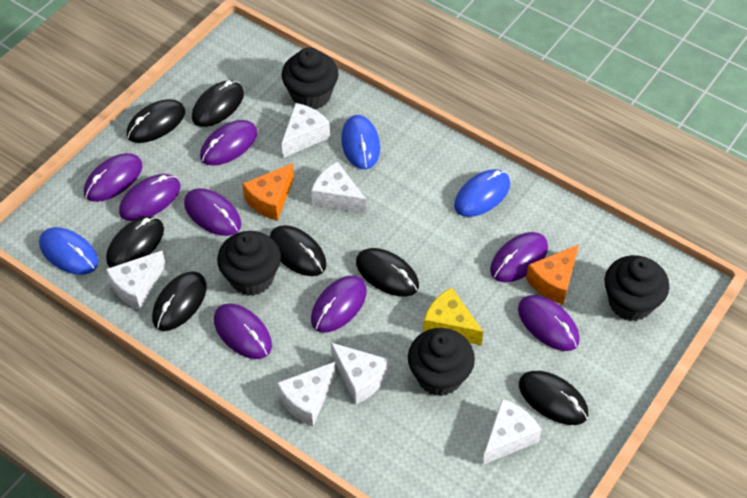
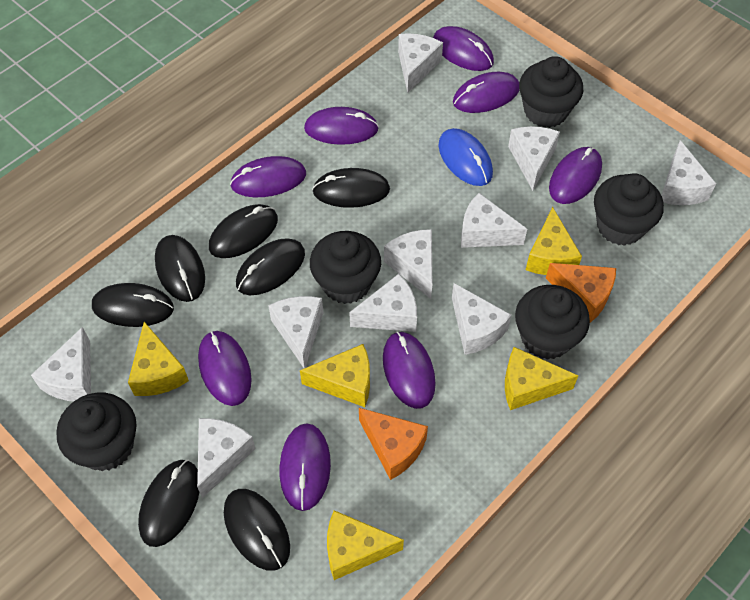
black cupcake: [217,231,281,296] [282,47,339,109] [408,328,475,396] [605,255,669,321] = 4 -> [56,393,137,471] [310,231,381,304] [515,285,590,360] [519,56,583,128] [594,173,664,246] = 5
blue mouse: [39,227,98,275] [341,115,380,169] [454,169,510,217] = 3 -> [439,128,493,186] = 1
white cheese: [106,251,166,311] [277,362,335,426] [282,103,330,158] [311,161,366,214] [331,343,389,405] [482,399,542,465] = 6 -> [31,327,91,402] [197,418,256,498] [268,296,323,368] [349,274,417,332] [384,229,432,299] [398,33,443,93] [452,283,512,355] [461,193,527,248] [508,126,560,191] [661,140,716,205] = 10
yellow cheese: [423,287,483,345] = 1 -> [128,322,189,396] [300,344,370,407] [327,510,404,580] [505,347,578,410] [526,207,582,275] = 5

